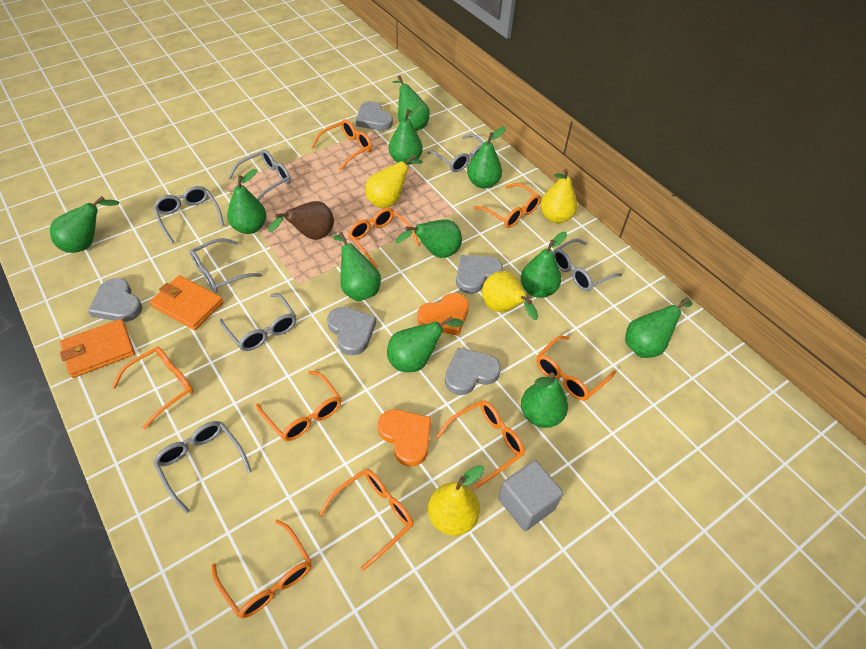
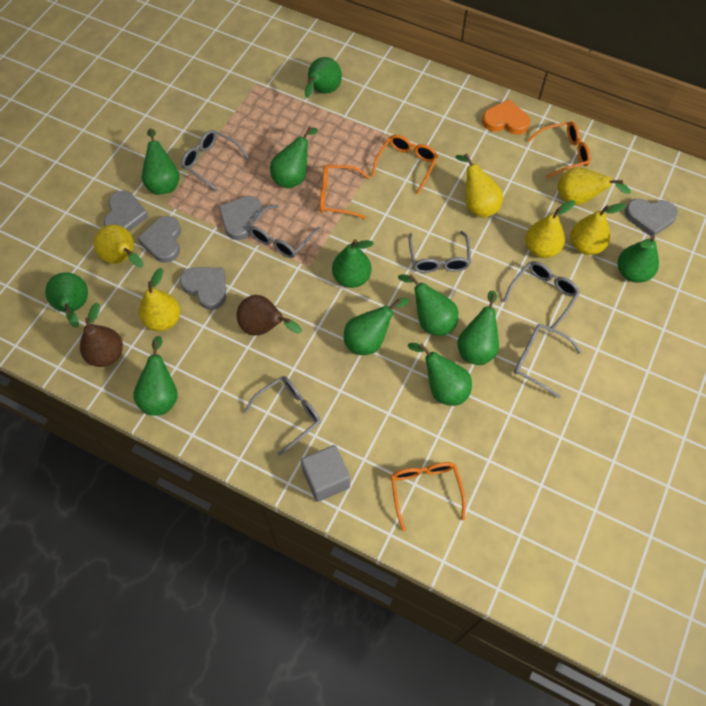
brown pear: [268,201,334,240] = 1 -> [80,303,123,367] [237,295,302,336] = 2
grey glasses: [153,186,224,244] [153,421,252,514] [190,238,262,293] [220,293,296,351] [228,149,291,201] [427,134,484,172] [553,239,622,291] = 7 -> [181,130,249,192] [244,376,321,456] [249,205,321,258] [409,231,471,273] [503,261,580,329] [514,324,581,398] = 6
orange glasses: [112,347,193,429] [212,519,312,618] [256,371,341,441] [311,120,372,171] [319,469,413,571] [348,208,419,268] [436,400,525,489] [473,183,541,228] [536,336,616,401] = 9 -> [320,165,370,219] [372,135,438,194] [391,462,466,531] [528,121,591,179] = 4
orange heart: [378,409,432,466] [417,293,469,336] = 2 -> [482,99,530,135] = 1
orange wallet: [60,319,135,378] [150,275,224,330] = 2 -> none = 0
yellow pear: [365,155,423,208] [428,465,484,536] [482,271,538,320] [540,169,577,223] = 4 -> [94,224,144,268] [139,268,181,331] [455,153,503,218] [525,200,575,258] [558,167,631,205] [570,203,626,255] = 6

